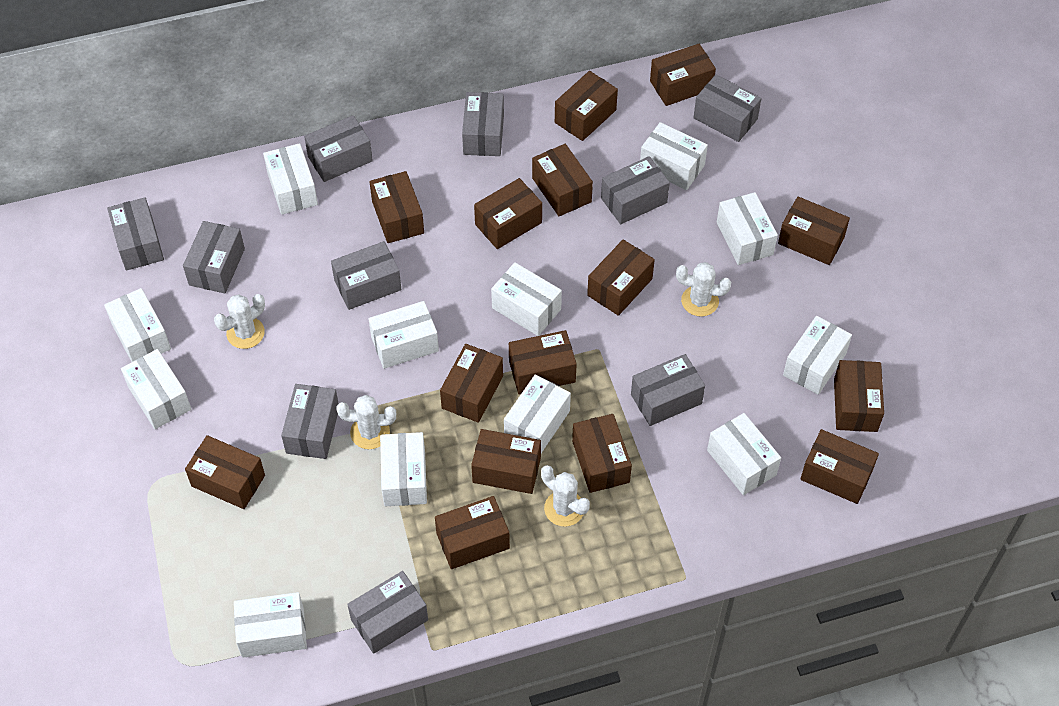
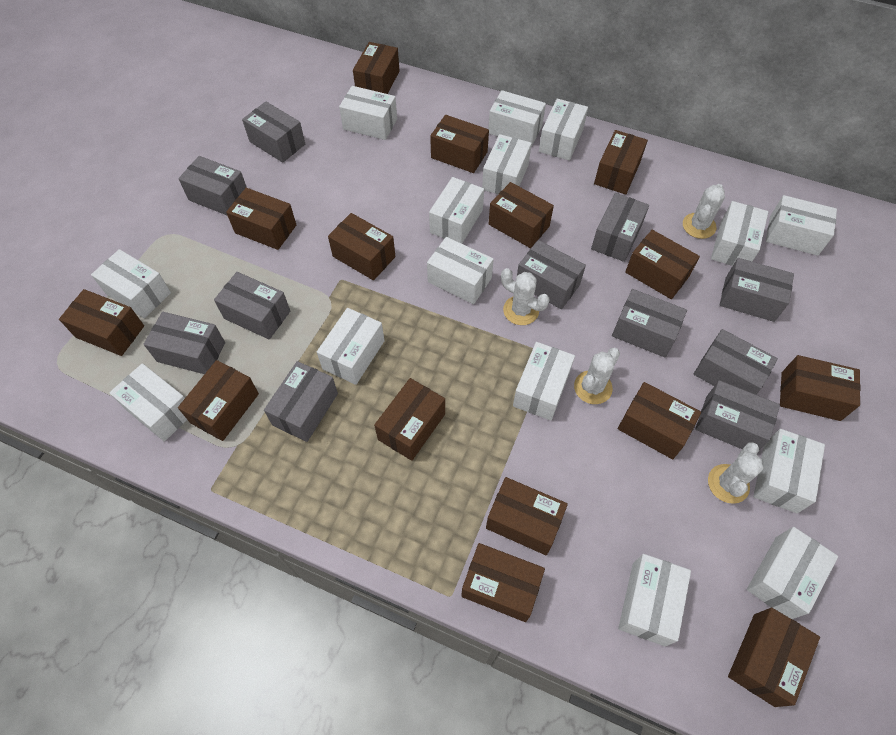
grey box: [107,197,164,271] [183,221,245,293] [281,384,339,459] [304,115,373,182] [331,241,402,310] [347,571,428,654] [462,92,504,156] [601,156,670,224] [631,354,705,426] [693,74,761,142] = 10 -> [144,312,225,374] [178,156,247,215] [214,272,290,340] [242,101,305,163] [264,361,338,442] [517,240,586,309] [591,193,649,262] [612,289,687,358] [694,329,778,395] [695,380,780,450] [720,258,794,322] = 11
white box: [104,288,171,362] [121,349,191,429] [234,592,307,658] [263,143,318,215] [368,301,439,369] [380,432,427,506] [491,262,562,336] [504,375,571,453] [640,122,708,190] [707,413,781,495] [717,192,778,265] [783,316,852,395] = 12 -> [91,249,171,318] [109,363,187,442] [317,308,385,385] [339,86,397,140] [427,237,494,304] [429,177,484,244] [482,134,532,194] [488,90,546,146] [513,342,575,421] [539,98,588,161] [618,554,691,646] [711,201,769,266] [747,527,838,619] [753,429,825,513] [766,195,837,256] = 15

